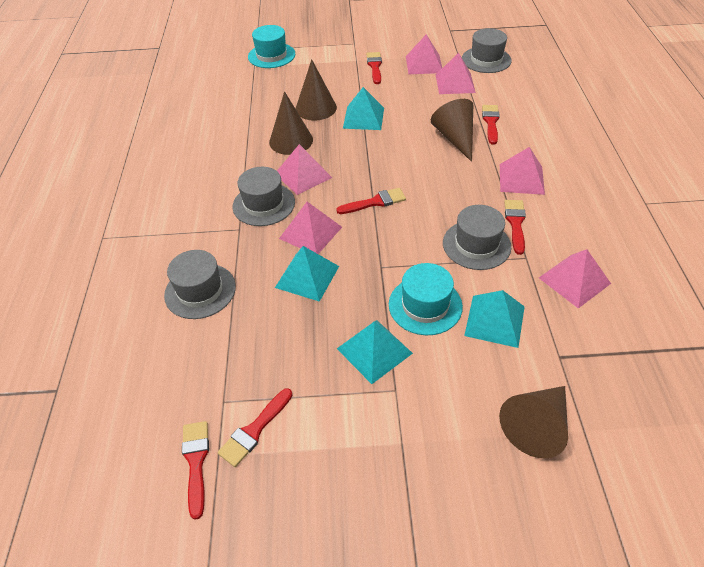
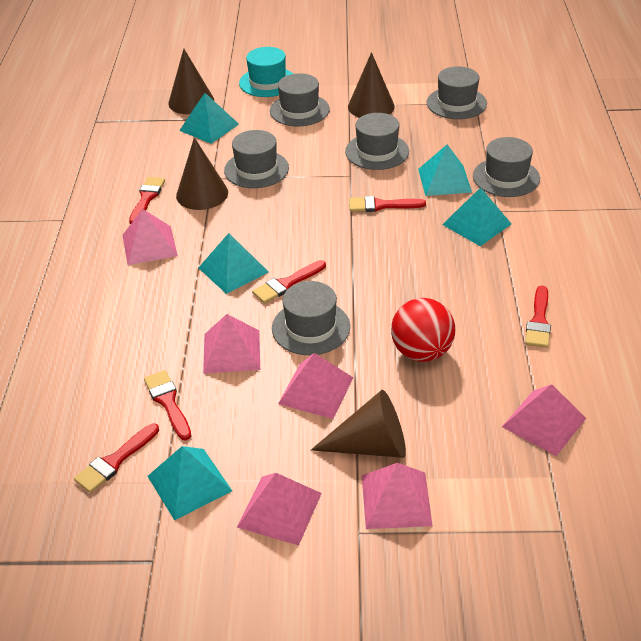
grey hat: [164,250,236,319] [232,167,295,226] [443,205,511,270] [462,28,512,73] = 4 -> [224,130,289,188] [270,73,330,126] [272,281,350,355] [345,113,409,170] [427,66,487,119] [473,137,540,197] = 6
red ball: none = 0 -> [391,298,455,362] = 1
turquoise hat: [248,25,295,68] [389,263,463,335] = 2 -> [239,47,293,97] = 1
turquoise pyramid: [275,246,339,302] [337,320,413,384] [343,87,384,130] [464,290,525,348] = 4 -> [147,446,232,521] [179,93,239,144] [198,233,268,294] [418,144,472,196] [442,187,511,246] = 5

